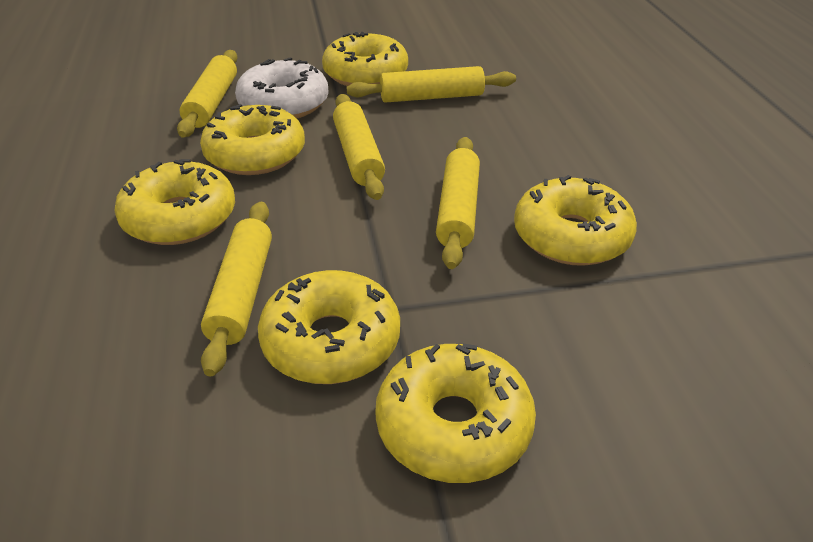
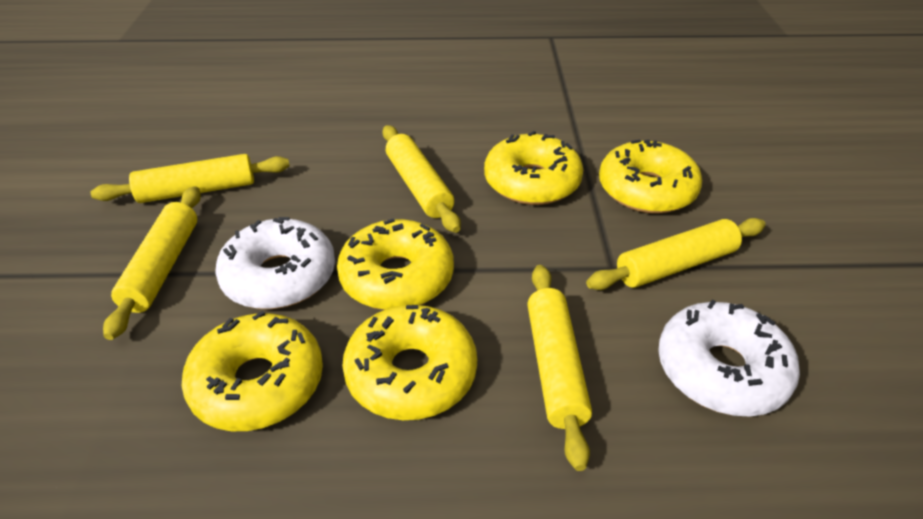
white donut: [235,57,329,118] = 1 -> [215,217,335,309] [658,300,800,417] = 2
yellow donut: [114,159,235,245] [200,104,305,175] [258,270,400,384] [322,32,408,86] [375,344,536,483] [514,175,637,266] = 6 -> [182,311,323,431] [337,219,454,310] [342,305,477,420] [484,131,583,205] [599,140,702,214] = 5

